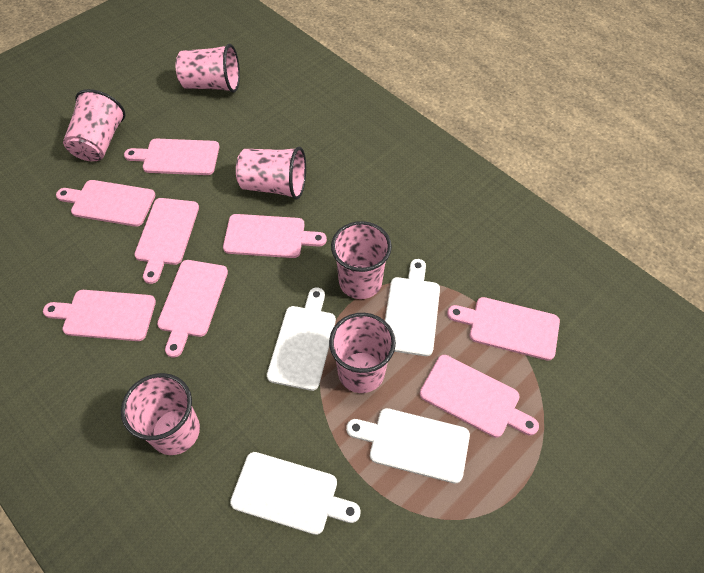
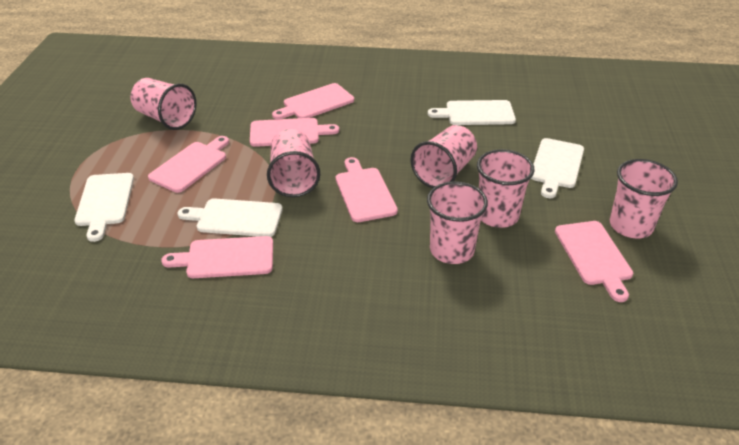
pink cutting board: [43,290,156,341] [56,180,155,227] [124,139,219,175] [134,198,199,284] [157,260,228,358] [223,214,327,258] [420,355,539,438] [447,297,560,361] = 8 -> [148,136,229,193] [161,236,273,278] [250,118,339,147] [272,83,354,119] [336,157,398,222] [555,221,633,302] = 6

